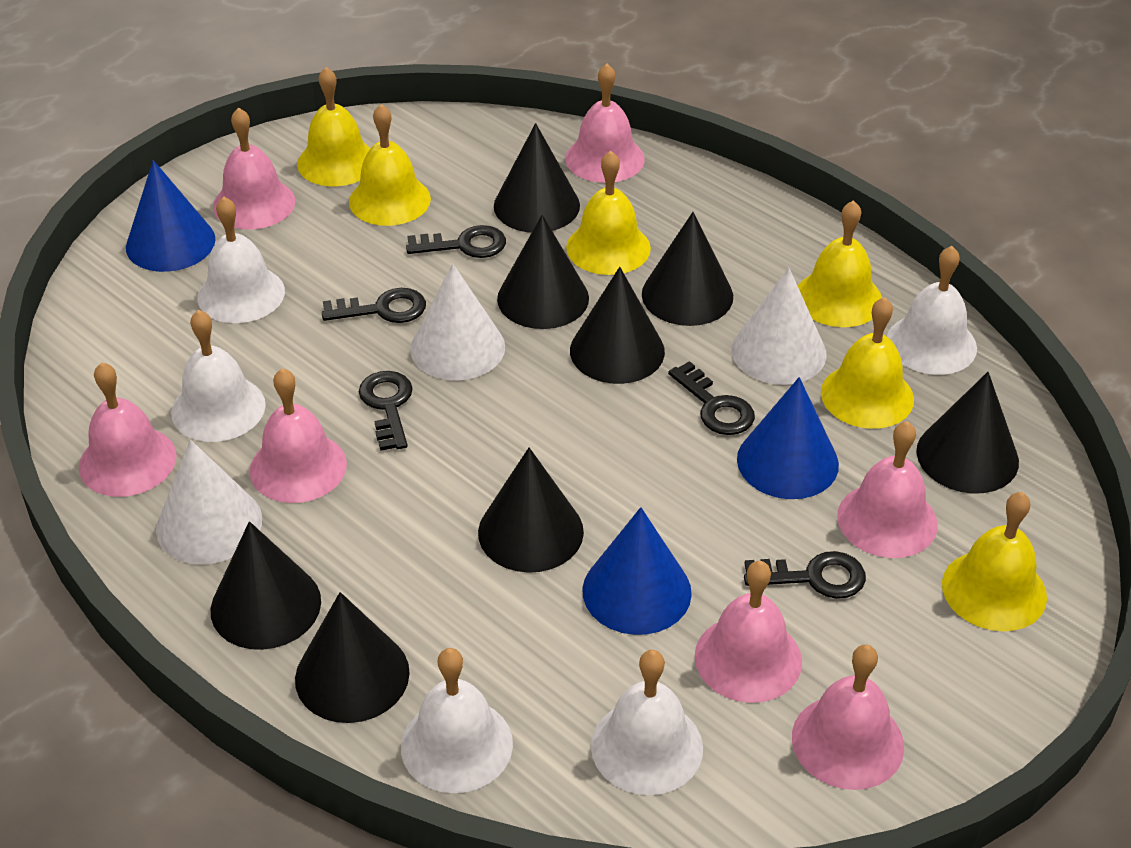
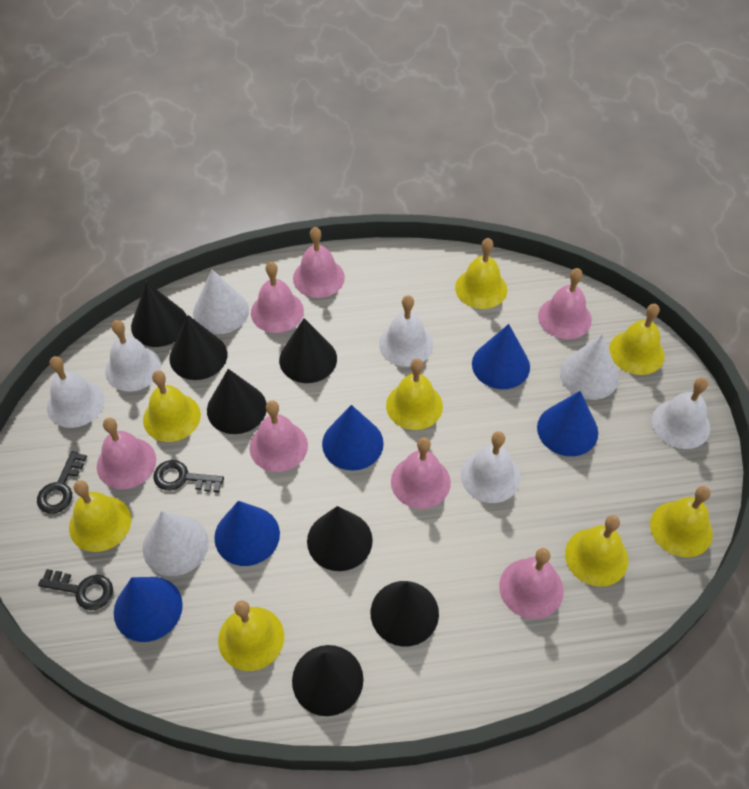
black cone: [211,521,321,650] [295,592,410,723] [478,447,584,573] [494,123,580,233] [497,215,589,329] [570,267,665,384] [642,212,733,326] [916,372,1019,493] = 8 -> [131,282,187,347] [169,315,227,380] [207,369,267,434] [279,318,337,383] [292,645,363,716] [307,506,373,571] [370,581,439,647] = 7
black key: [322,288,426,323] [359,371,413,451] [406,225,506,258] [668,361,755,435] [744,551,866,599] = 5 -> [37,451,87,514] [38,569,113,610] [153,460,224,492] = 3
blue cone: [126,160,216,272] [582,507,692,635] [737,377,839,499] = 3 -> [114,577,183,642] [214,501,280,566] [322,405,384,470] [472,324,530,389] [537,391,598,456] = 5
yellow bell: [297,67,371,186] [349,104,431,226] [566,151,651,275] [798,200,882,327] [821,297,914,429] [942,492,1047,631] = 6 -> [69,481,131,552] [143,370,201,442] [218,600,284,671] [386,358,443,430] [455,238,507,309] [565,515,628,587] [609,304,665,375] [650,486,713,557] = 8

